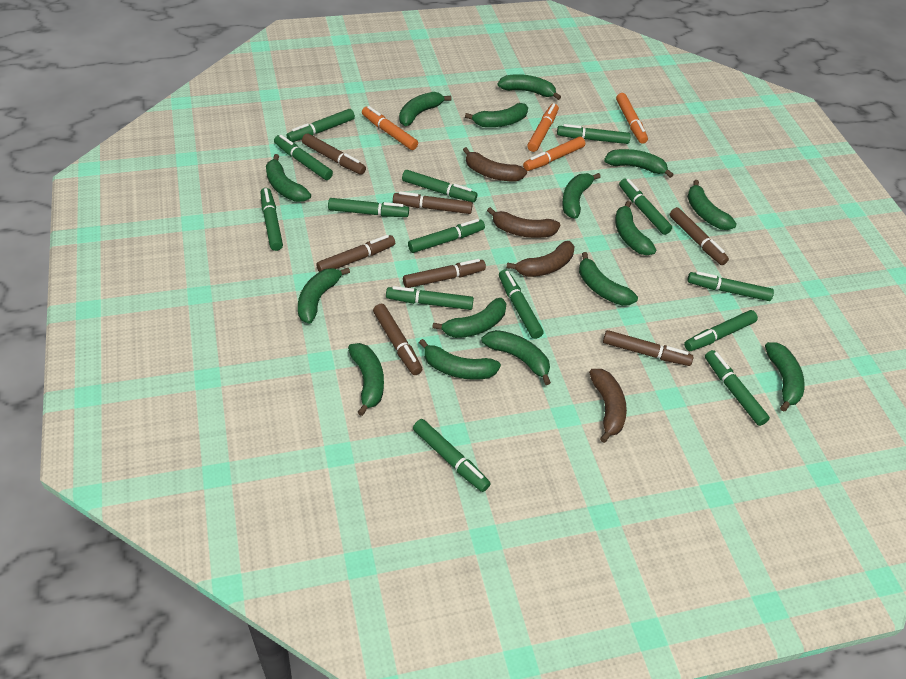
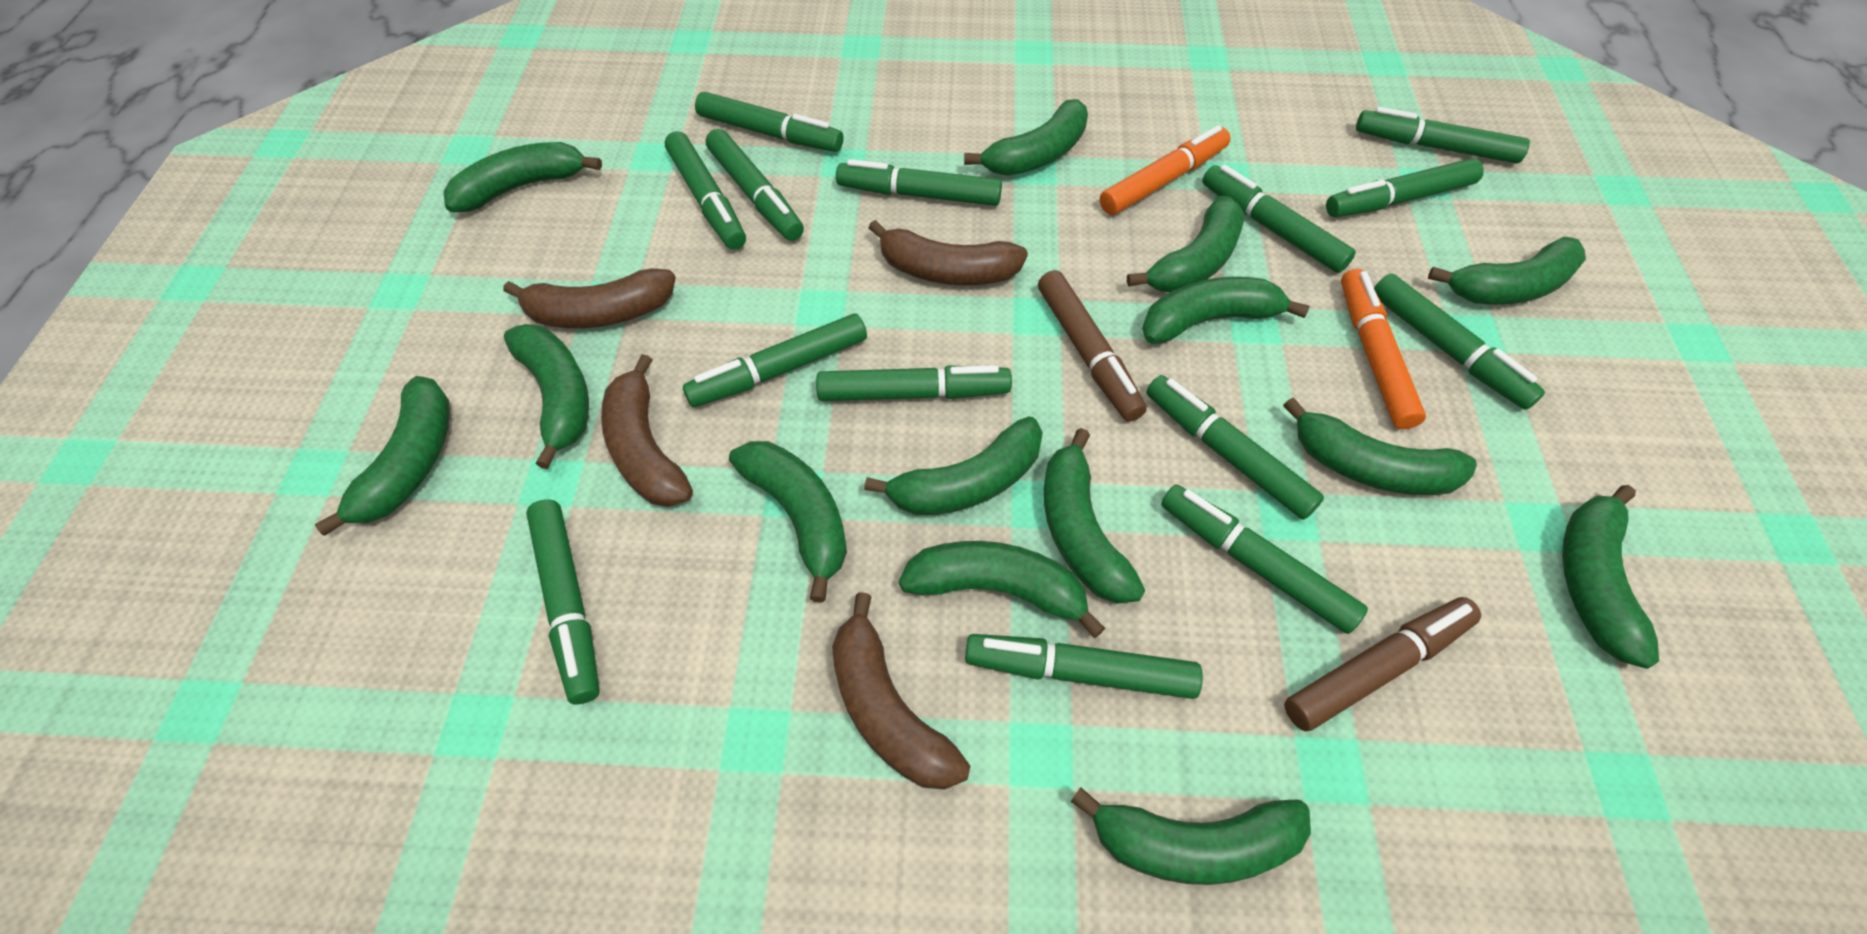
brown marker: [302,133,366,175] [316,235,395,272] [373,304,422,375] [393,191,473,214] [403,259,486,288] [603,330,693,366] [670,207,729,265] = 7 -> [1038,270,1147,422] [1284,597,1481,731] = 2
green banana: [266,154,311,202] [298,268,350,324] [348,343,384,416] [399,92,452,126] [419,339,501,380] [432,298,506,338] [465,103,528,127] [481,330,551,385] [498,74,561,100] [562,173,601,219] [579,252,638,306] [604,149,674,178] [615,201,656,255] [687,180,737,230] [765,342,805,412] = 15 -> [314,376,450,536] [443,142,602,212] [504,324,589,469] [729,441,847,603] [864,416,1043,515] [899,541,1105,638] [964,99,1088,176] [1044,428,1145,604] [1070,787,1311,885] [1127,196,1244,292] [1142,277,1310,344] [1283,397,1477,495] [1428,237,1586,305] [1562,485,1659,669] = 14
orange marker: [362,106,418,150] [523,137,585,171] [527,103,559,152] [616,93,648,144] = 4 -> [1100,125,1231,215] [1341,269,1426,429] = 2

